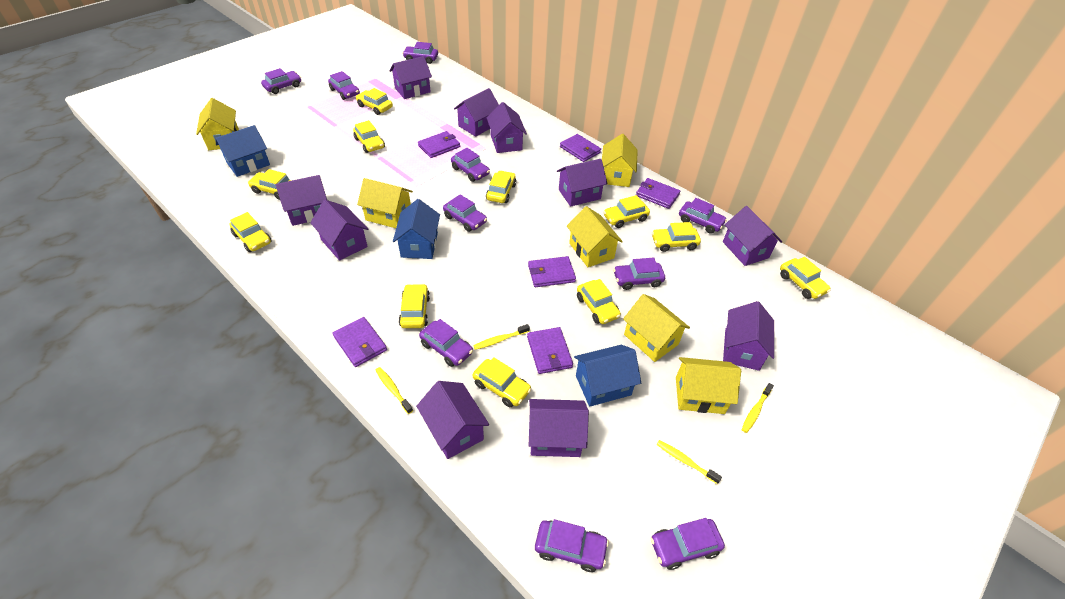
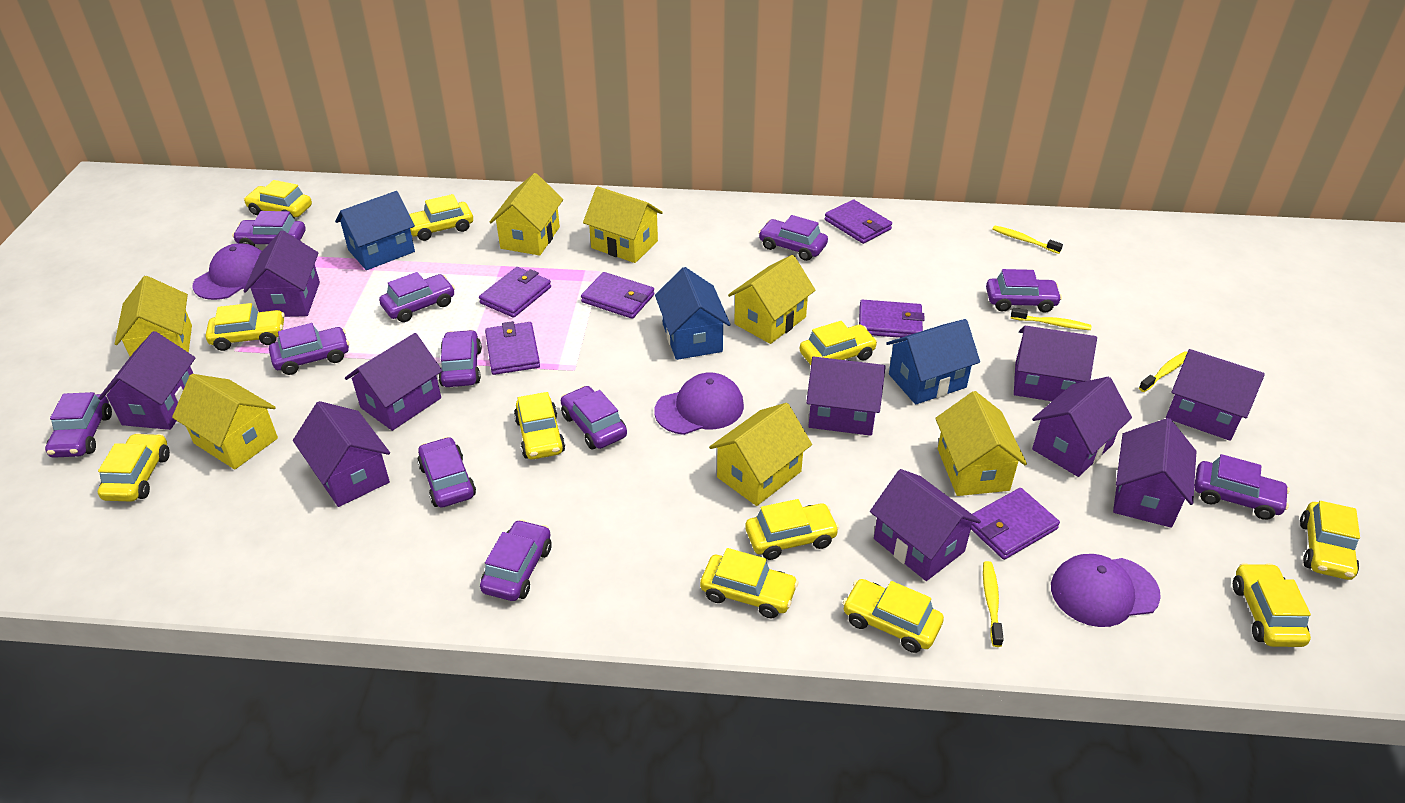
purple cap: none = 0 -> [193,243,262,300] [654,373,744,435] [1051,554,1161,627] = 3
purple car: [261,68,301,94] [328,71,360,100] [402,42,438,64] [419,319,473,367] [443,194,487,232] [451,148,490,182] [535,519,609,572] [613,258,665,290] [651,518,725,570] [679,198,727,234] = 10 -> [45,392,112,458] [232,211,305,246] [269,323,349,375] [379,272,455,322] [417,437,476,508] [438,330,482,387] [480,519,551,601] [561,386,627,449] [758,215,828,261] [986,269,1062,313] [1194,454,1290,520] = 11
yellow house: [196,98,239,150] [357,178,413,228] [567,206,623,267] [602,134,638,187] [623,294,690,362] [676,357,741,414] = 6 -> [115,276,192,357] [172,374,278,469] [490,173,563,256] [583,186,663,263] [709,403,812,506] [728,255,815,344] [935,391,1027,496] = 7

